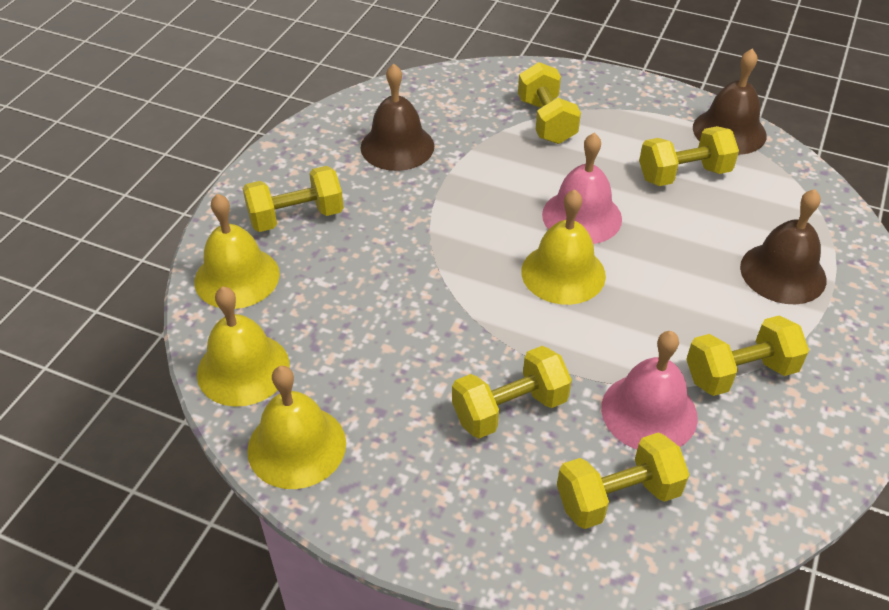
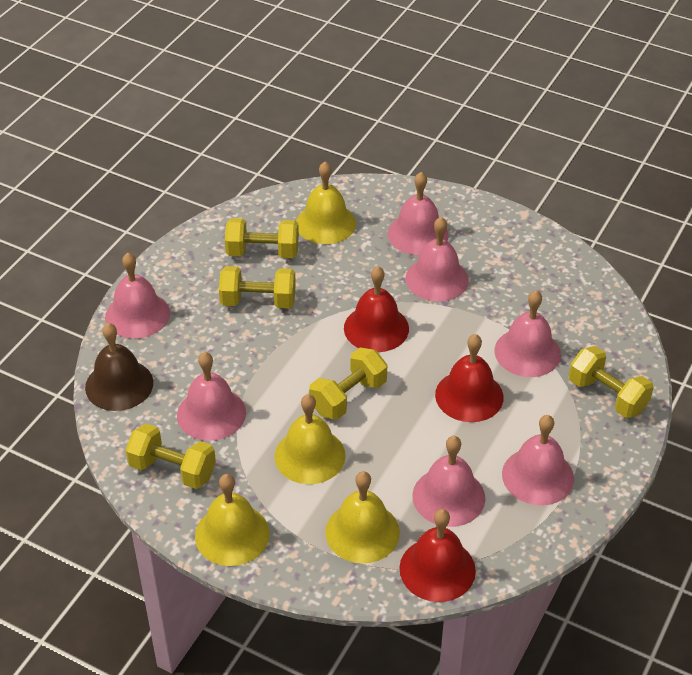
brown bell: [361,64,434,171] [693,49,767,155] [740,189,827,304] = 3 -> [85,323,153,411] = 1
pink bell: [542,133,622,244] [601,331,698,449] = 2 -> [105,253,170,339] [177,352,246,441] [388,172,449,255] [405,217,469,302] [412,436,485,527] [494,290,561,377] [502,415,574,505] = 7
red bell: none = 0 -> [344,266,409,352] [399,509,476,602] [435,334,504,422] = 3
yellow dumbbell: [243,166,344,232] [452,346,572,439] [518,62,581,144] [557,432,689,529] [639,126,739,186] [686,315,809,396] = 6 -> [125,423,216,489] [219,266,296,309] [225,218,299,258] [309,348,387,420] [569,346,654,418] = 5

